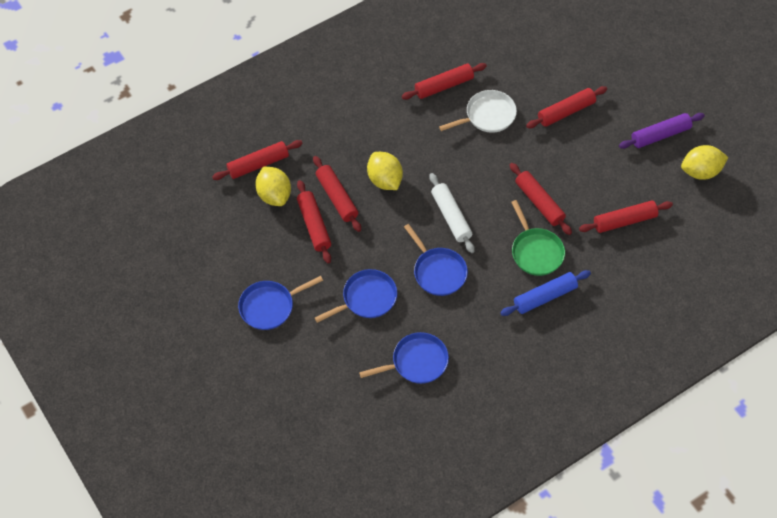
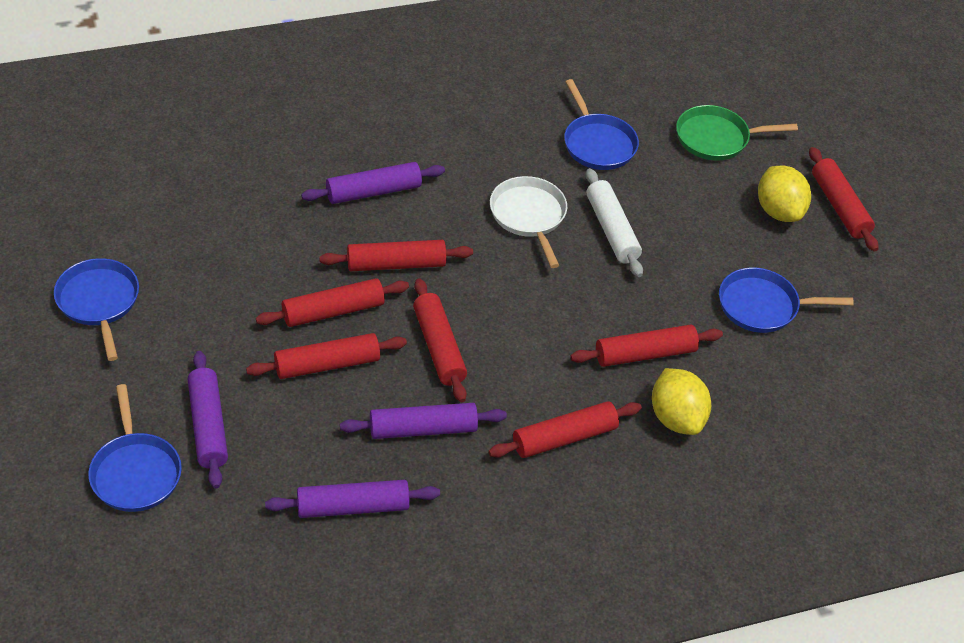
blue rolling pin: [500,270,591,316] = 1 -> none = 0
purple rolling pin: [619,113,705,149] = 1 -> [188,351,228,488] [265,480,440,518] [301,162,445,204] [340,403,507,439] = 4
yellow lemon: [255,167,291,206] [367,152,403,190] [681,145,728,180] = 3 -> [652,368,711,435] [758,166,811,222] = 2

